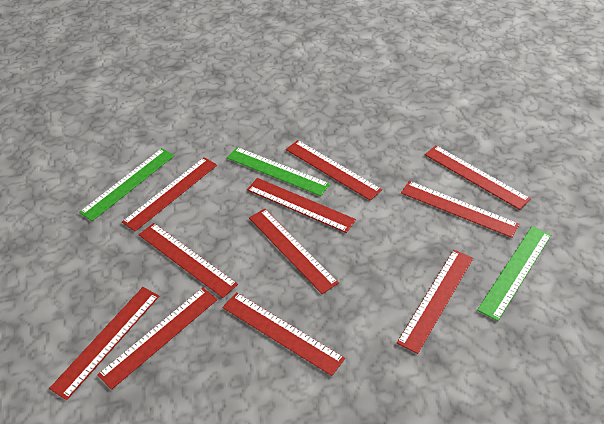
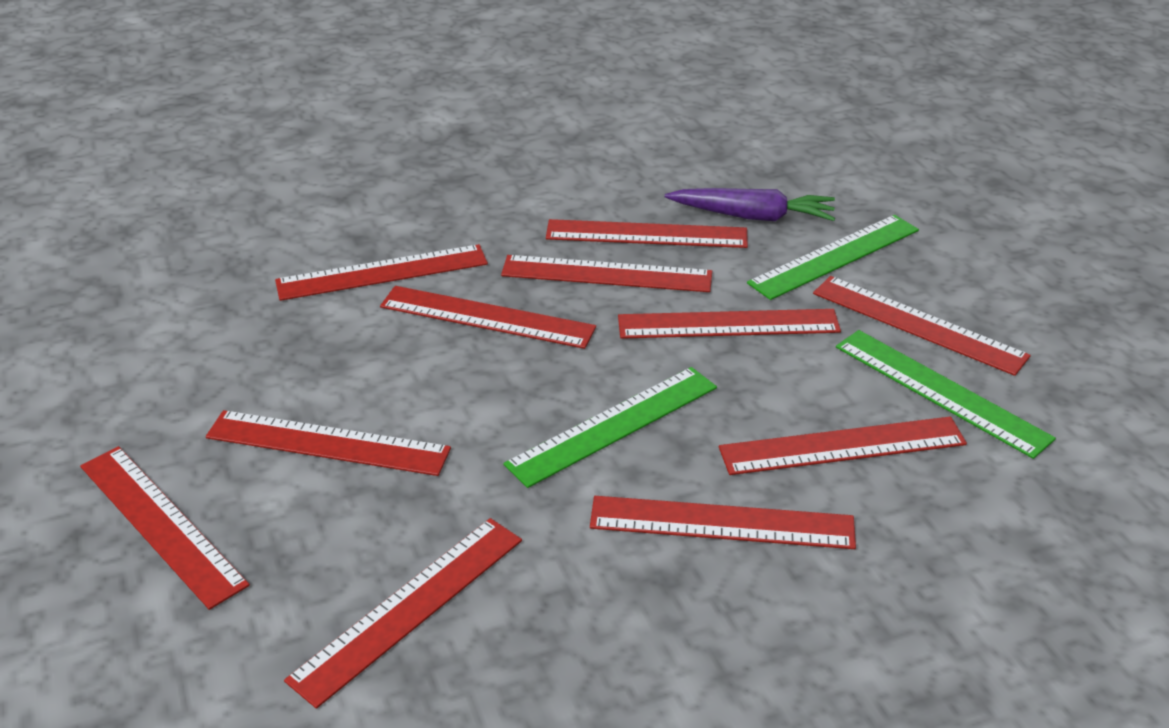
purple carrot: none = 0 -> [665,188,835,221] = 1

